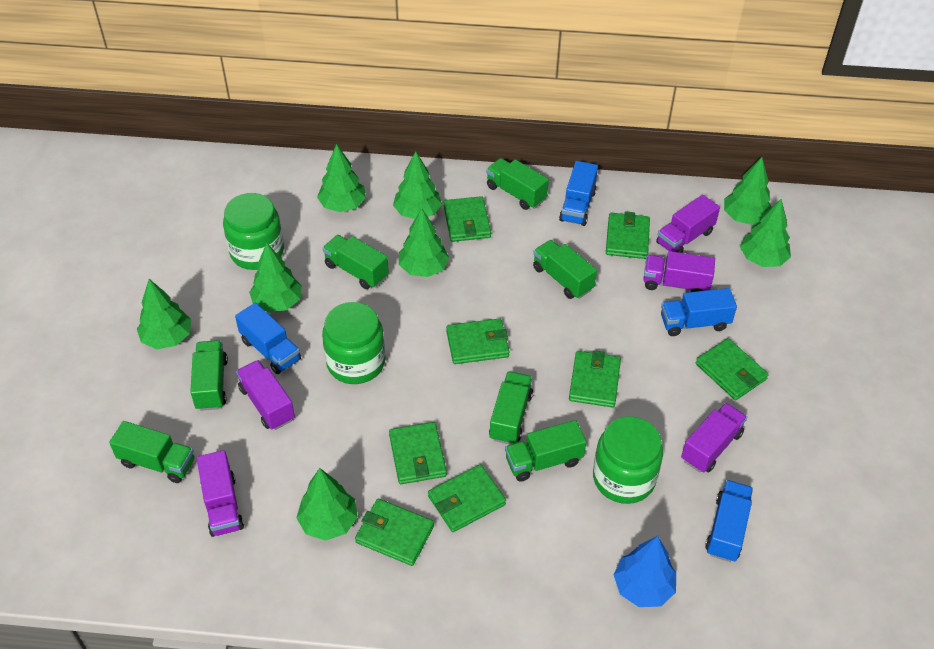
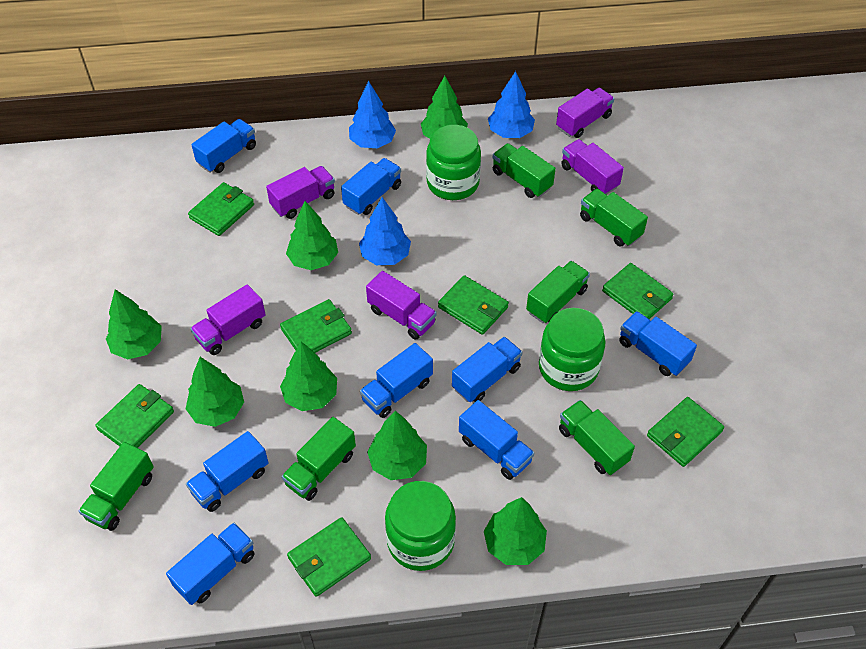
blue tree: [613,536,676,607] = 1 -> [349,81,396,148] [359,197,411,265] [488,71,535,138] = 3
blue truck: [235,303,301,374] [559,161,598,226] [661,288,737,336] [705,480,753,562] = 4 -> [166,523,255,605] [186,431,269,512] [191,119,256,173] [341,158,401,215] [360,343,433,418] [452,337,522,402] [459,400,534,480] [619,311,697,376] = 8
green tree: [137,279,191,349] [249,243,302,312] [296,468,358,541] [317,144,366,212] [393,151,442,219] [399,208,449,277] [724,157,771,225] [740,199,791,267] = 8 -> [106,289,162,360] [186,357,244,427] [280,342,337,411] [286,201,338,270] [367,411,427,480] [421,76,468,139] [484,497,547,565] = 7
green truck: [109,421,194,483] [190,340,228,411] [323,235,389,289] [486,158,549,210] [489,371,533,445] [505,420,586,482] [533,240,597,299] = 7 -> [78,442,154,531] [282,417,356,501] [493,143,556,198] [526,261,590,323] [559,400,635,475] [580,189,648,247] = 6
green wallet: [355,499,434,566] [389,422,447,484] [428,464,506,532] [444,196,491,242] [446,318,509,364] [569,350,621,408] [606,211,650,259] [696,338,769,400] = 8 -> [95,384,174,448] [188,182,254,236] [280,299,352,353] [287,517,371,597] [438,275,509,335] [602,263,674,319] [647,397,724,467] = 7

